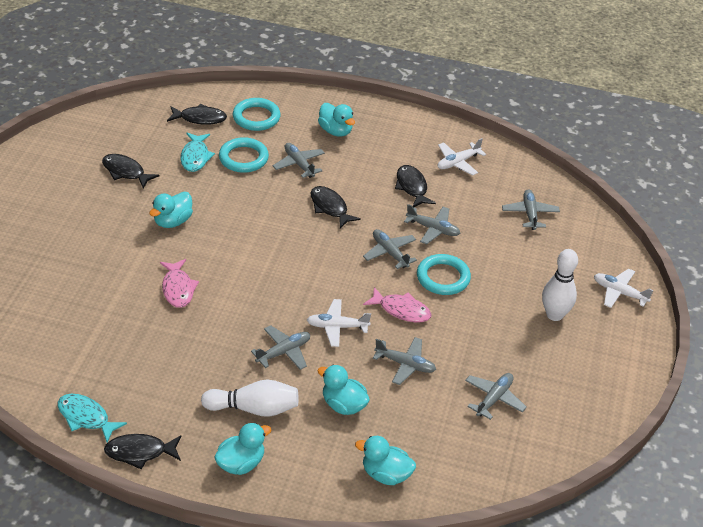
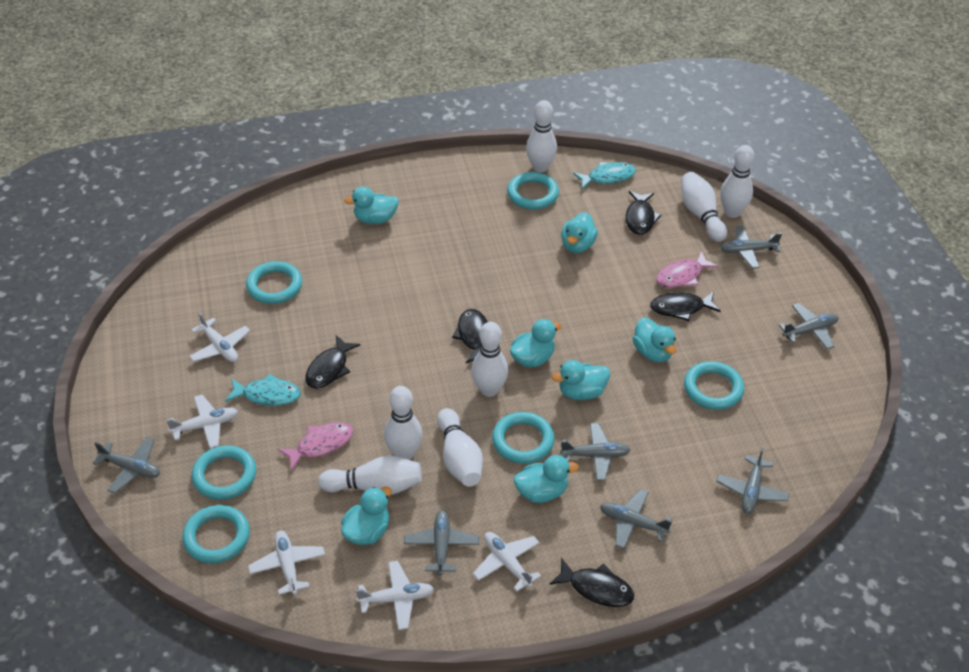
turquoise duck: [149,192,193,228] [214,423,271,475] [317,365,370,415] [318,103,355,137] [355,436,416,485] = 5 -> [341,487,392,545] [344,187,399,224] [510,319,561,367] [514,455,579,503] [552,360,610,400] [561,212,598,253] [632,318,677,362] = 7
turquoise ring: [219,137,269,173] [233,98,281,131] [417,254,471,295] = 3 -> [182,505,250,563] [192,445,256,500] [246,261,302,304] [492,412,554,464] [507,172,559,210] [684,361,744,410] = 6
white bowling pin: [201,379,299,417] [542,249,578,321] = 2 -> [318,456,422,495] [384,386,423,460] [437,408,483,487] [471,322,508,397] [526,100,557,172] [681,172,727,242] [720,145,754,218] = 7
white plane: [307,299,371,347] [438,138,486,175] [594,268,654,308] = 3 -> [166,395,238,448] [189,312,250,362] [248,531,325,595] [356,561,434,630] [473,532,541,592] = 5

